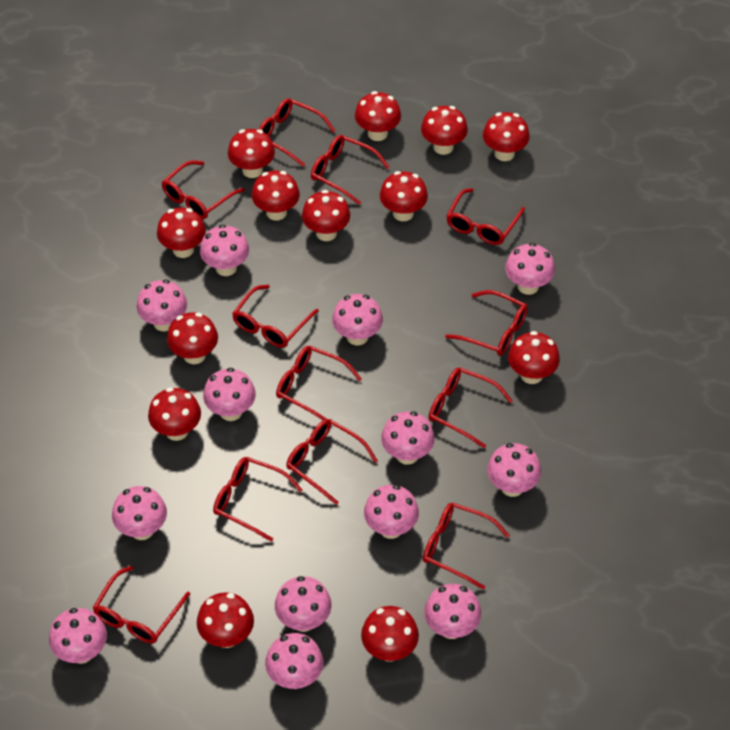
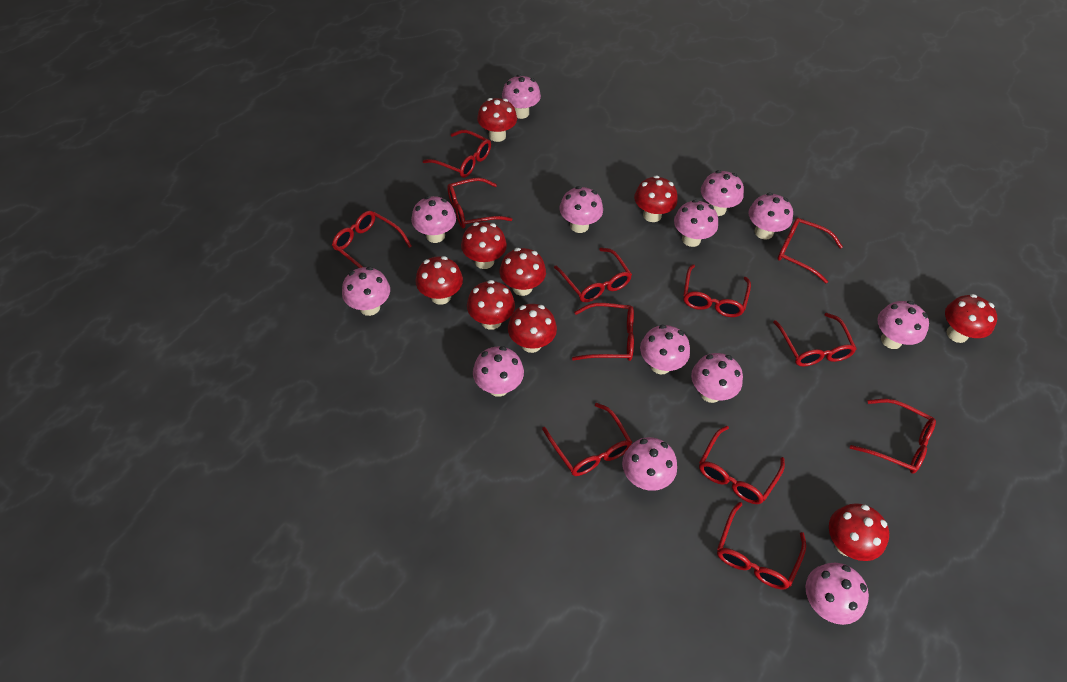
red mushroom: [148,387,201,441] [157,208,206,258] [167,312,218,364] [197,592,254,648] [228,129,275,178] [252,171,300,221] [302,190,350,241] [355,91,401,141] [361,606,419,662] [380,171,428,221] [421,106,468,155] [483,112,530,161] [508,331,560,384] = 13 -> [415,256,463,305] [461,222,507,269] [467,280,515,330] [477,98,517,142] [500,248,546,296] [508,304,557,353] [634,175,678,222] [829,503,889,561] [945,294,998,343] = 9

